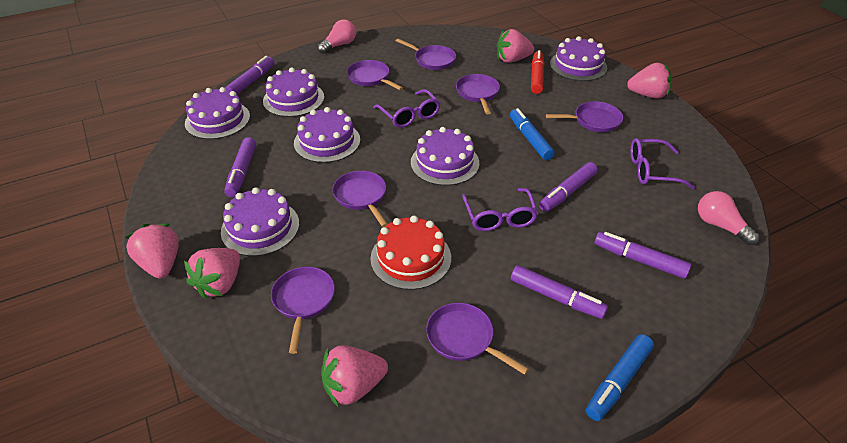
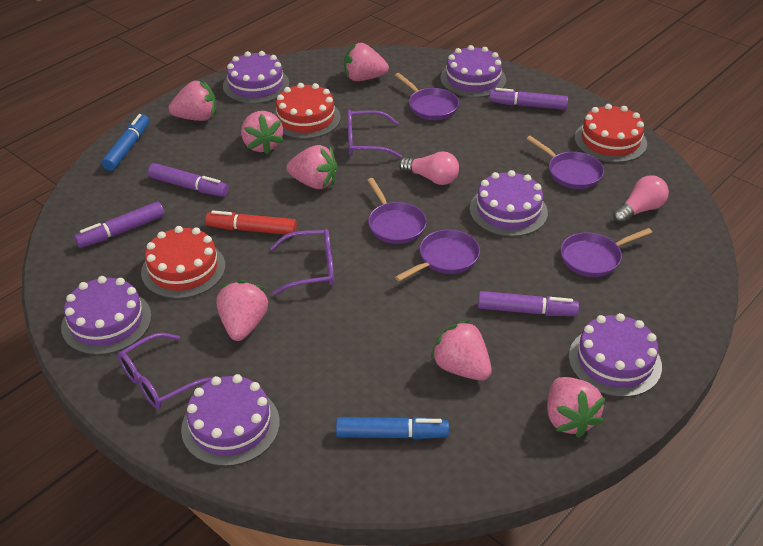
pink strawberry: [125,223,178,279] [184,248,240,299] [321,345,388,408] [497,29,534,63] [627,63,672,99] = 5 -> [169,81,216,121] [216,280,268,341] [241,111,284,155] [286,145,338,189] [344,43,389,81] [431,320,492,381] [547,377,605,438] = 7
purple marker: [224,137,256,197] [225,56,274,94] [511,265,608,319] [539,162,598,212] [594,232,691,279] = 5 -> [74,202,164,248] [148,163,229,197] [478,291,579,316] [489,88,568,110] = 4
purple pan: [271,267,335,354] [332,171,388,227] [347,60,403,90] [396,38,456,70] [426,303,529,375] [456,74,500,114] [546,101,623,132] = 7 -> [367,178,427,244] [395,73,459,120] [395,229,480,282] [527,136,604,189] [560,228,652,277] = 5
red cake: [370,216,451,290] = 1 -> [141,226,225,299] [273,83,341,139] [575,104,647,163] = 3

